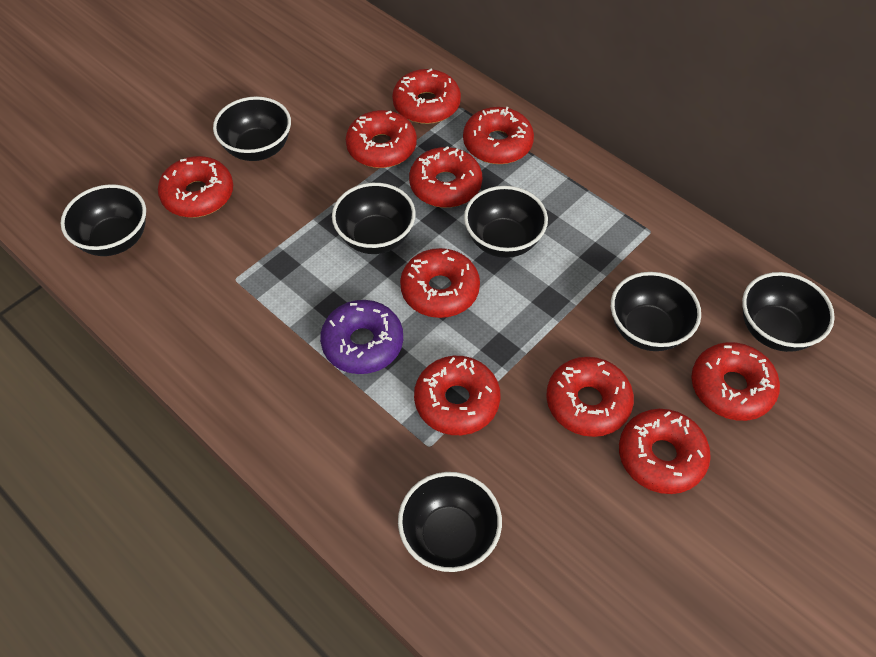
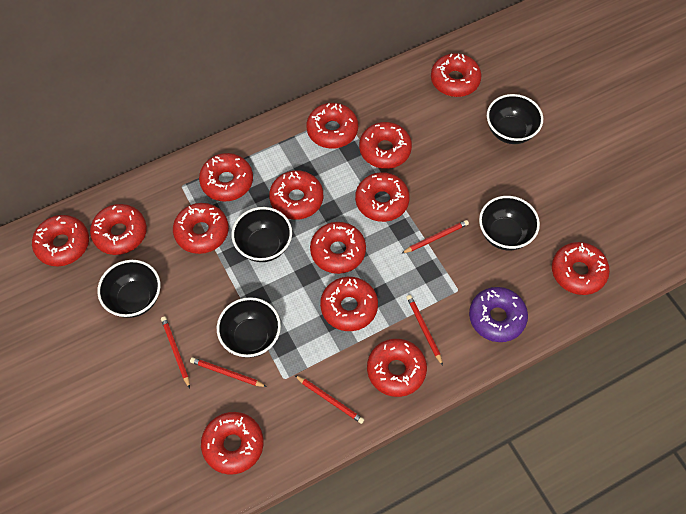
black bowl: [61,184,146,256] [213,96,291,161] [332,183,416,254] [398,472,502,572] [464,186,548,258] [611,272,701,351] [742,272,835,352] = 7 -> [97,260,160,318] [217,297,281,358] [232,207,292,262] [479,196,540,250] [487,94,543,144] = 5
red donut: [158,156,233,218] [346,110,417,168] [392,68,461,124] [400,248,480,318] [409,146,482,208] [414,356,500,435] [463,107,534,164] [546,357,634,437] [619,409,711,494] [691,342,780,421] = 10 -> [32,215,89,266] [90,204,147,255] [173,203,229,254] [199,153,253,202] [201,412,264,475] [269,170,323,220] [306,103,358,149] [310,222,366,274] [320,277,378,331] [355,172,410,222] [359,122,412,169] [367,339,427,397] [431,53,482,97] [552,242,610,295] = 14
red pencil: none = 0 -> [161,316,190,388] [190,357,267,387] [295,375,364,424] [401,220,469,254] [407,295,443,366] = 5

